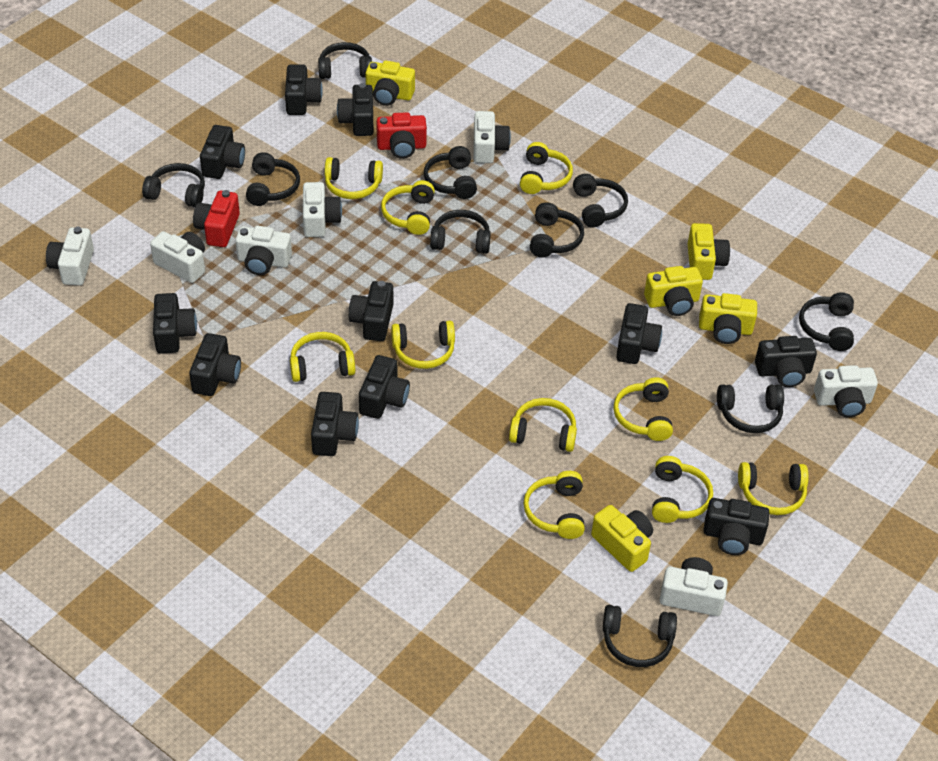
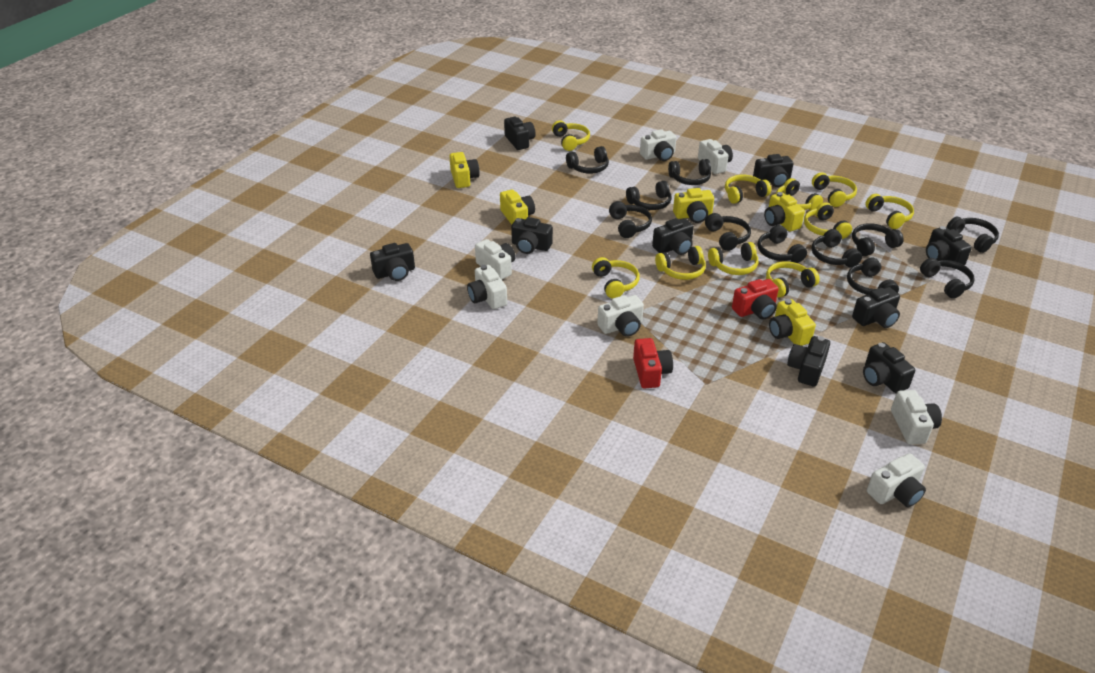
black camera: [153,293,197,354] [189,333,241,396] [200,125,245,179] [285,64,323,115] [311,392,359,456] [337,83,374,136] [349,281,393,341] [359,355,410,419] [616,303,662,364] [703,498,770,555] [755,336,817,387] = 11 -> [370,243,415,281] [504,117,535,150] [511,217,553,254] [652,218,694,255] [753,154,793,187] [787,336,830,387] [852,287,900,328] [863,342,915,393] [926,226,972,265] = 9
black headphones: [142,163,205,208] [246,152,300,206] [318,42,372,79] [424,146,477,199] [430,210,491,254] [530,202,584,257] [573,174,628,228] [603,605,677,667] [717,384,784,433] [799,292,854,351] = 10 -> [566,146,609,174] [609,201,652,238] [626,181,672,210] [668,159,711,185] [705,213,751,251] [757,225,807,263] [811,229,862,268] [847,258,899,295] [852,223,904,256] [920,258,975,299] [947,217,999,253] = 11

